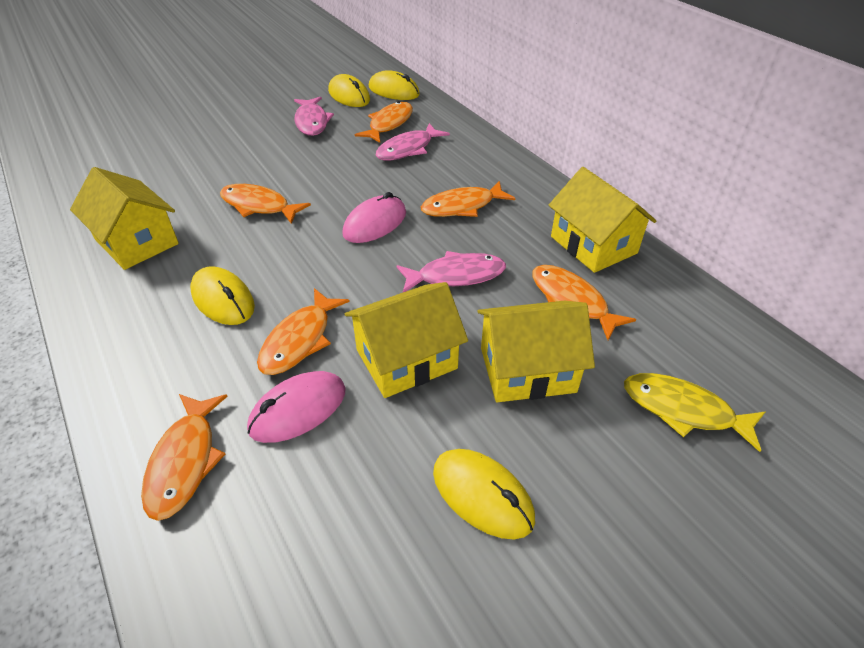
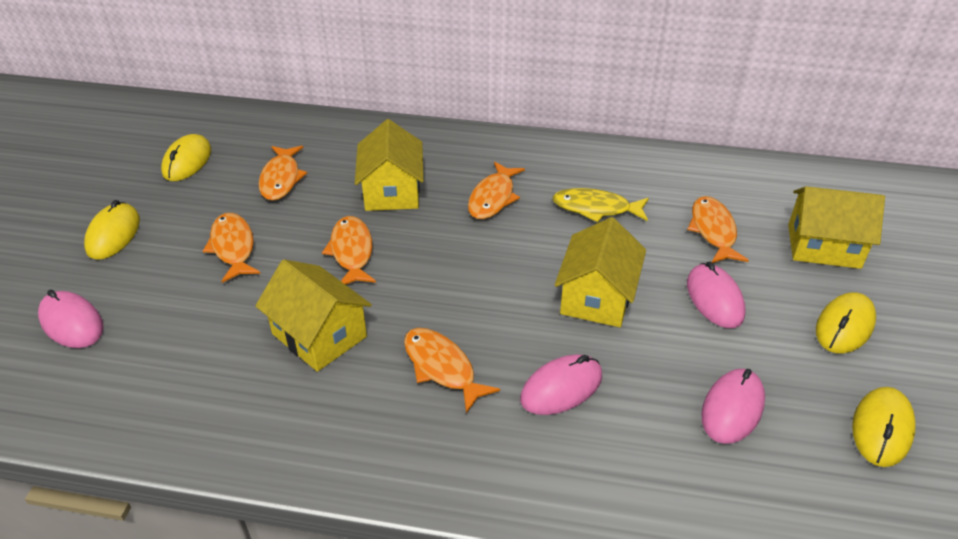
pink fish: [294,97,334,136] [376,123,450,160] [396,251,506,292] = 3 -> none = 0
pink mouse: [247,371,346,443] [342,192,406,243] = 2 -> [38,290,104,348] [520,354,602,415] [687,262,746,328] [701,369,765,444] = 4

